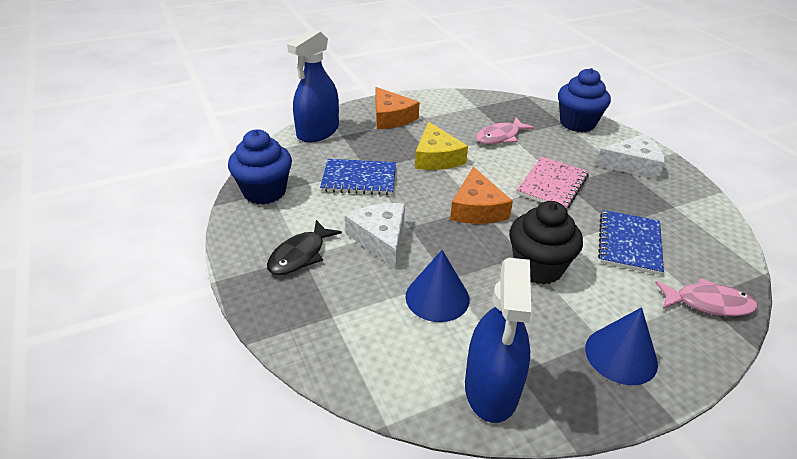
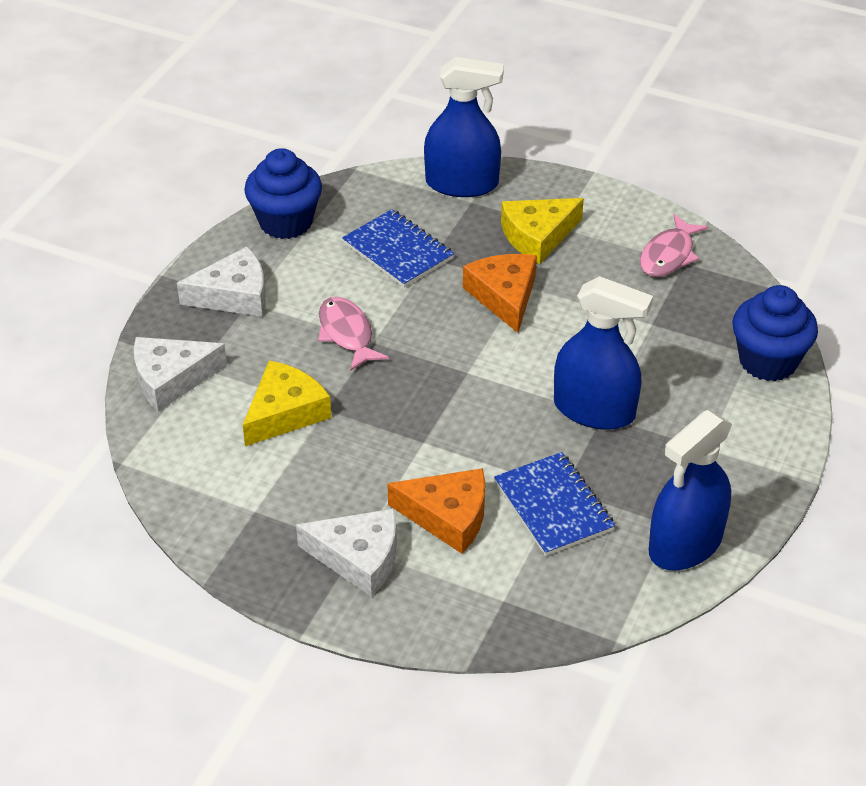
black cupcake: [509,201,583,285] = 1 -> none = 0
black fish: [267,220,342,275] = 1 -> none = 0
blue cone: [405,250,470,322] [585,307,658,385] = 2 -> none = 0
blue spray bottle: [287,29,339,143] [465,258,531,423] = 2 -> [424,57,504,197] [554,276,653,430] [649,410,732,571] = 3
pink notebook: [516,157,589,209] = 1 -> none = 0
white cheese: [345,203,405,269] [596,134,665,180] = 2 -> [134,337,227,412] [177,247,266,317] [296,508,397,597] = 3
yellow cheese: [415,122,468,170] = 1 -> [243,360,331,446] [501,198,584,264] = 2

